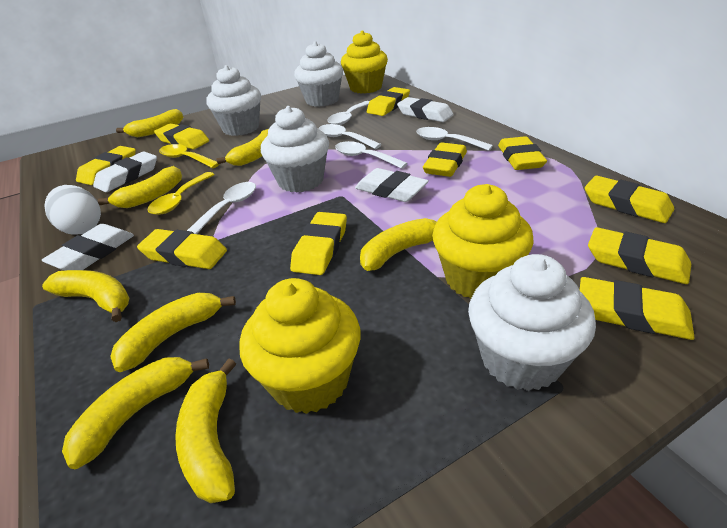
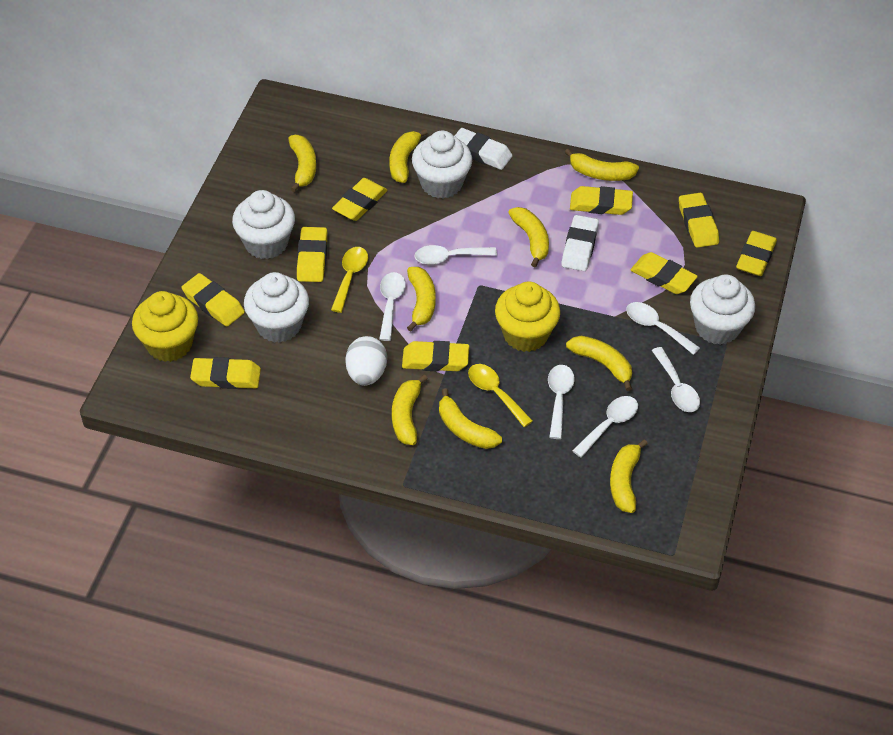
white eraser: [42,224,134,271] [93,151,157,192] [355,168,429,202] [397,97,454,122] = 4 -> [455,128,512,170] [561,215,599,271] = 2
white spoon: [187,182,256,234] [319,124,382,149] [327,101,370,125] [335,141,408,169] [416,127,493,151] = 5 -> [379,272,406,341] [414,245,497,265] [548,365,575,439] [572,396,638,458] [626,302,700,355] [651,347,700,412] = 6
yellow banana: [42,270,130,322] [62,357,209,469] [98,166,182,208] [110,293,236,372] [116,109,183,137] [175,358,236,503] [216,129,269,166] [360,218,436,271] = 8 -> [288,135,316,192] [389,129,428,183] [392,374,428,445] [407,267,436,331] [439,388,502,449] [508,207,549,267] [565,149,639,181] [566,336,632,391] [610,439,648,513] = 9
yellow cupcake: [239,278,361,414] [341,30,388,93] [432,184,534,298] = 3 -> [132,291,198,362] [495,281,560,352] = 2
yellow eraser: [76,146,136,185] [137,229,227,269] [154,123,209,149] [290,212,347,275] [367,87,410,116] [423,142,467,177] [498,136,547,170] [580,277,695,340] [585,176,674,223] [588,227,691,284] = 10 -> [182,273,245,327] [190,357,261,389] [297,227,327,282] [332,178,387,221] [402,341,469,372] [570,186,633,215] [630,252,698,294] [679,193,719,248] [736,231,777,276] = 9

